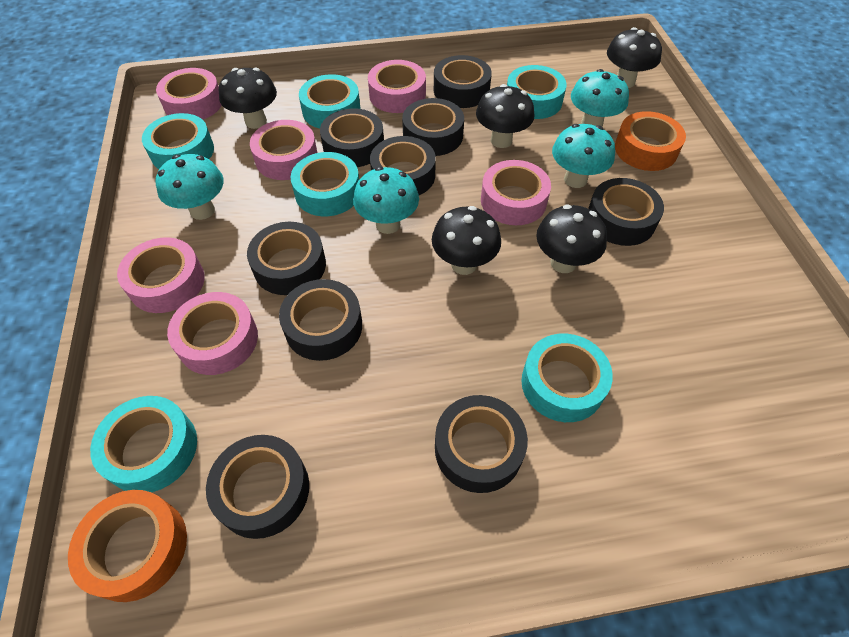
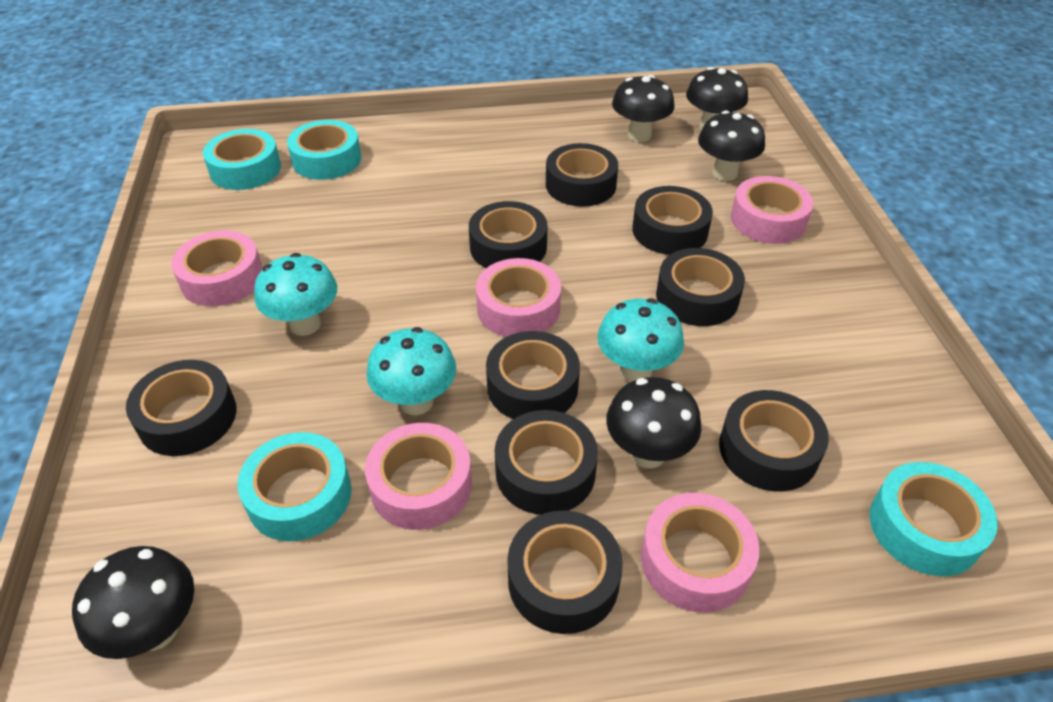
orange tape: [68,490,187,602] [615,111,686,171] = 2 -> none = 0
pink tape: [117,237,205,313] [156,68,222,120] [167,292,258,375] [250,120,317,180] [368,60,426,113] [481,160,551,225] = 6 -> [171,230,263,306] [365,423,472,530] [476,258,561,337] [641,493,759,613] [731,176,813,244] = 5
turquoise mushroom: [156,154,224,220] [353,167,419,234] [552,124,615,188] [571,69,629,127] = 4 -> [254,253,337,336] [367,327,456,415] [597,298,684,382] = 3
turquoise tape: [90,396,197,492] [142,113,214,169] [290,152,359,216] [299,74,361,129] [507,65,567,119] [521,334,613,422] = 6 -> [203,129,281,190] [237,432,352,541] [287,120,361,180] [870,462,998,576] = 4

